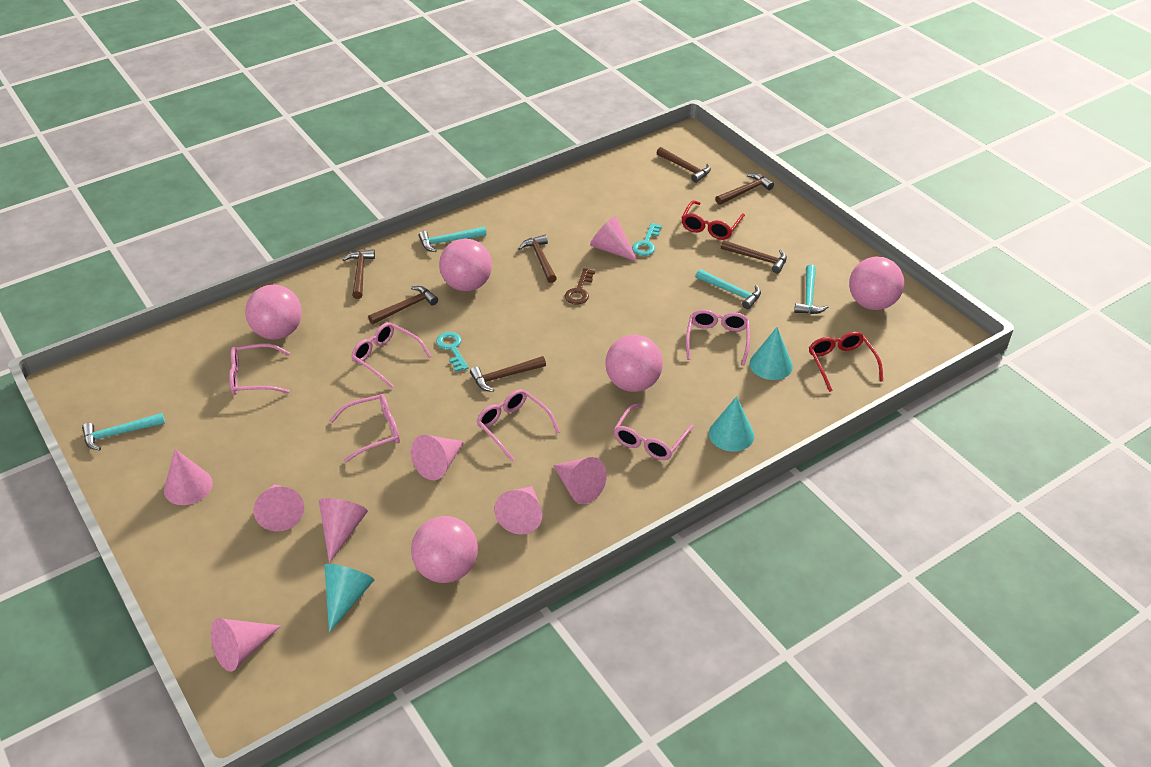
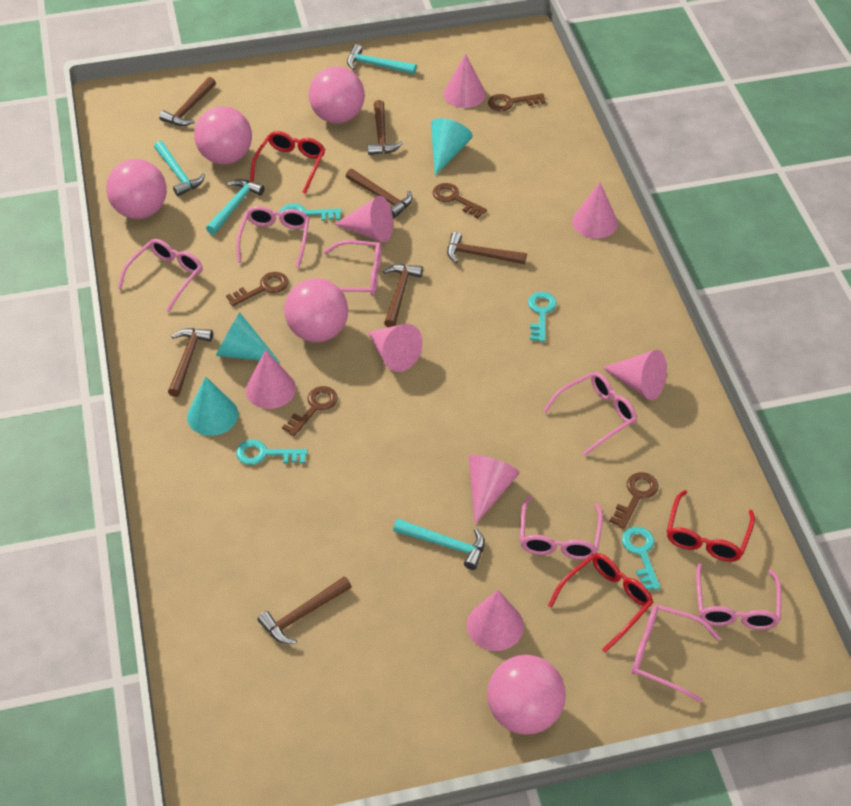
brown key: [565,268,595,305] = 1 -> [226,272,288,306] [282,386,338,436] [433,183,487,218] [488,93,545,111] [609,472,658,529] = 5
pink glasses: [229,344,290,395] [330,394,400,463] [351,322,431,388] [476,389,560,462] [614,404,694,460] [686,310,750,365] = 6 -> [118,239,203,312] [236,206,309,268] [323,240,382,296] [520,496,603,560] [543,372,637,456] [632,605,721,702] [696,563,781,630] = 7
red glasses: [681,201,745,240] [809,331,883,392] = 2 -> [250,131,325,194] [548,553,653,653] [667,490,755,562] = 3
turquoise key: [436,332,469,372] [632,223,662,256] = 2 -> [236,440,307,465] [280,203,342,221] [528,292,556,342] [622,527,661,590] = 4

